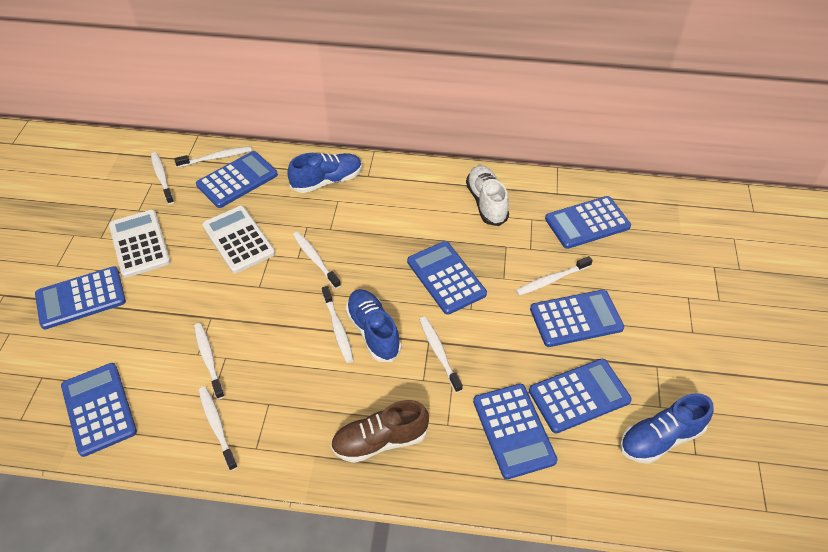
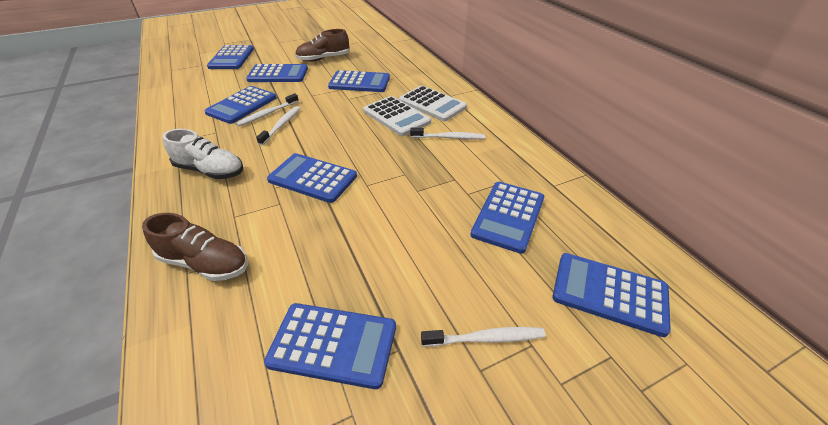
blue shoe: [287,153,362,193] [346,289,401,362] [620,393,713,464] = 3 -> none = 0
brown shoe: [331,400,429,463] = 1 -> [142,213,248,281] [295,29,350,62] = 2
white toothbrush: [151,152,174,204] [174,146,252,168] [194,323,225,399] [198,387,238,471] [293,232,341,289] [322,286,354,363] [419,317,463,393] [515,256,593,296] = 8 -> [236,93,299,126] [256,106,300,145] [410,128,485,139] [421,327,546,347] = 4

